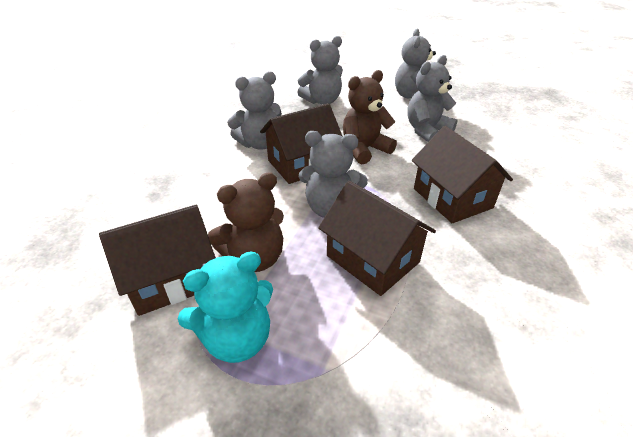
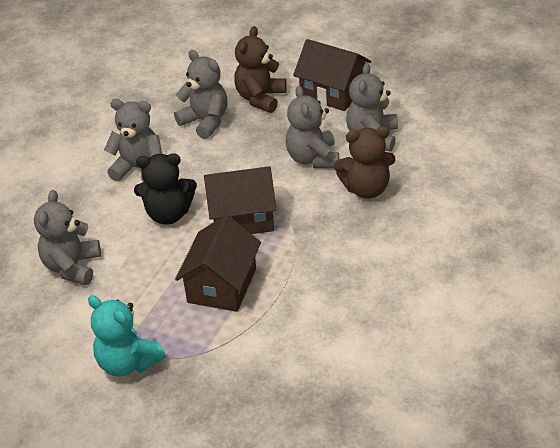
black teddy bear: none = 0 -> [134,153,197,225] = 1
brown house: [99,205,216,316] [260,103,343,184] [318,181,436,296] [412,126,513,223] = 4 -> [175,215,261,312] [204,166,277,234] [293,39,371,111] = 3

